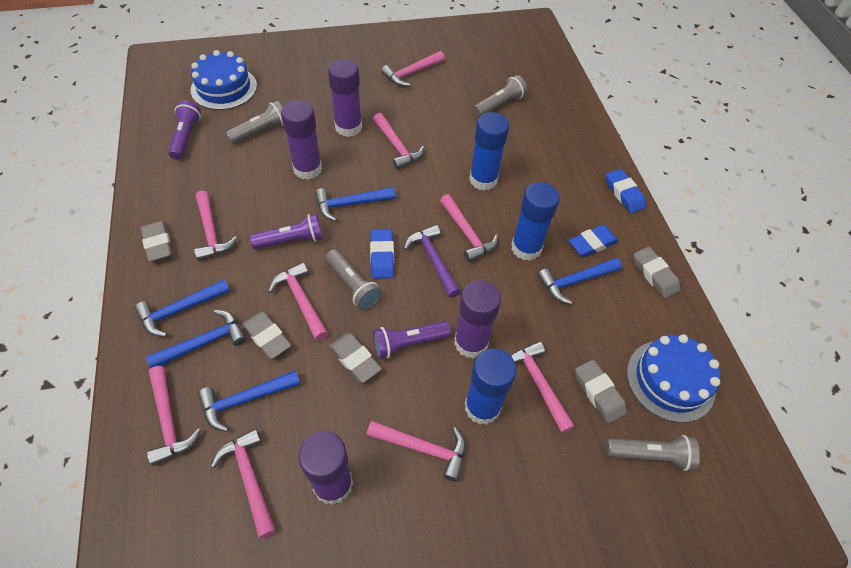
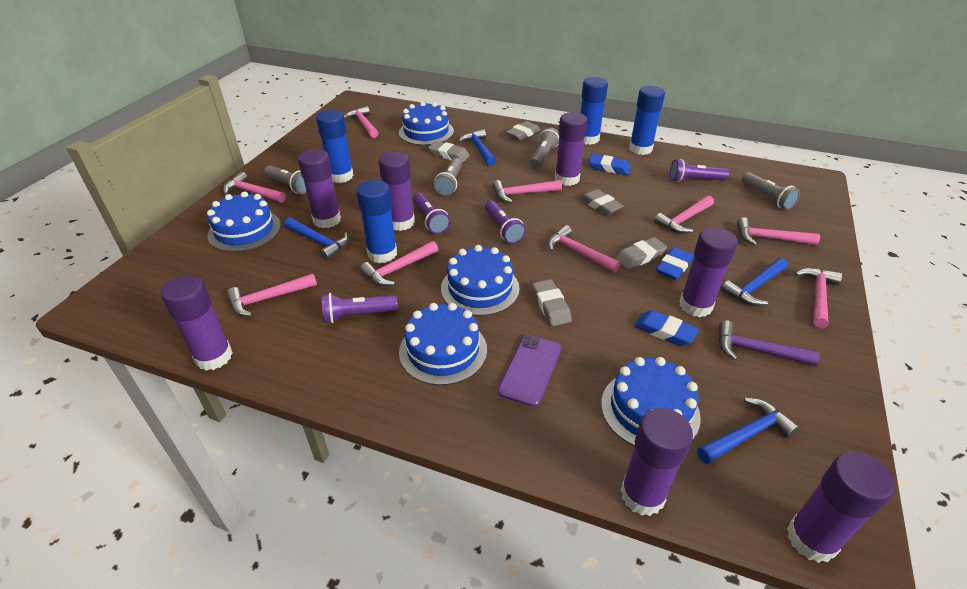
blue cake: [191,50,257,110] [627,334,720,423] = 2 -> [207,192,281,252] [399,102,454,145] [399,303,487,385] [441,245,520,316] [601,357,701,446] = 5
blue glue stick: [465,348,517,425] [469,112,509,191] [511,182,560,261] = 3 -> [316,110,354,183] [356,180,397,264] [580,77,608,145] [629,86,665,155] = 4
blue hammer: [135,279,230,337] [146,310,247,368] [198,370,300,432] [315,187,396,221] [537,258,622,304] = 5 -> [284,218,349,260] [458,129,496,166] [697,398,800,464] [721,258,788,306] = 4
purple flashlight: [168,101,201,160] [250,214,323,249] [373,321,452,359] = 3 -> [321,293,398,323] [413,193,450,234] [485,201,526,244] [670,159,729,182] = 4
purple glue stick: [281,100,322,180] [298,431,353,505] [328,59,362,137] [454,280,501,359] = 4 -> [161,275,233,371] [298,149,341,228] [379,151,415,231] [555,112,588,186] [621,408,693,516] [679,227,737,317] [787,452,895,563] = 7
purple phone: none = 0 -> [498,335,561,407] = 1

